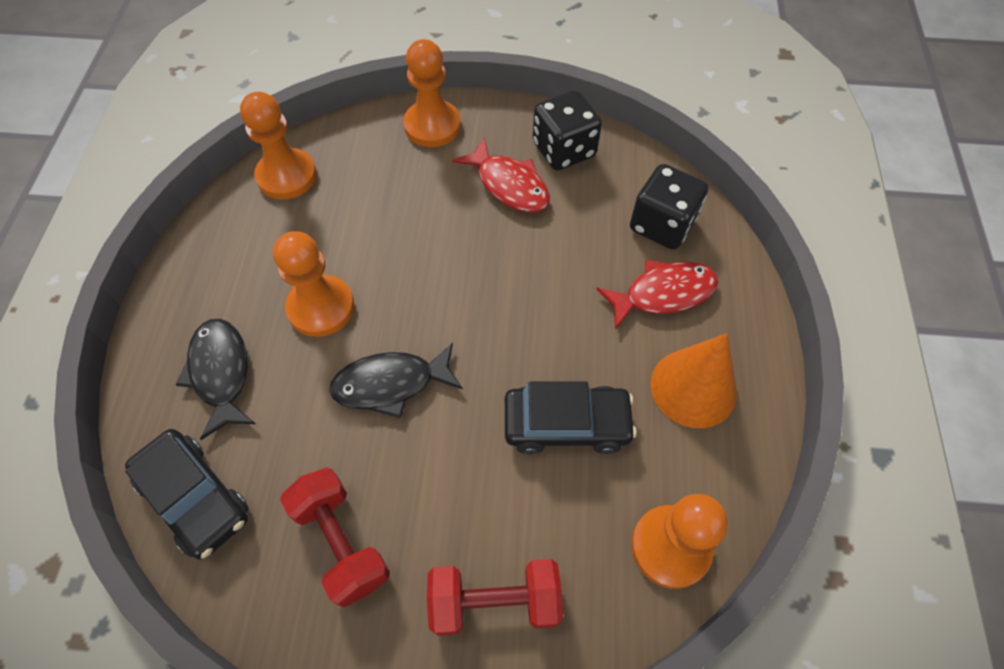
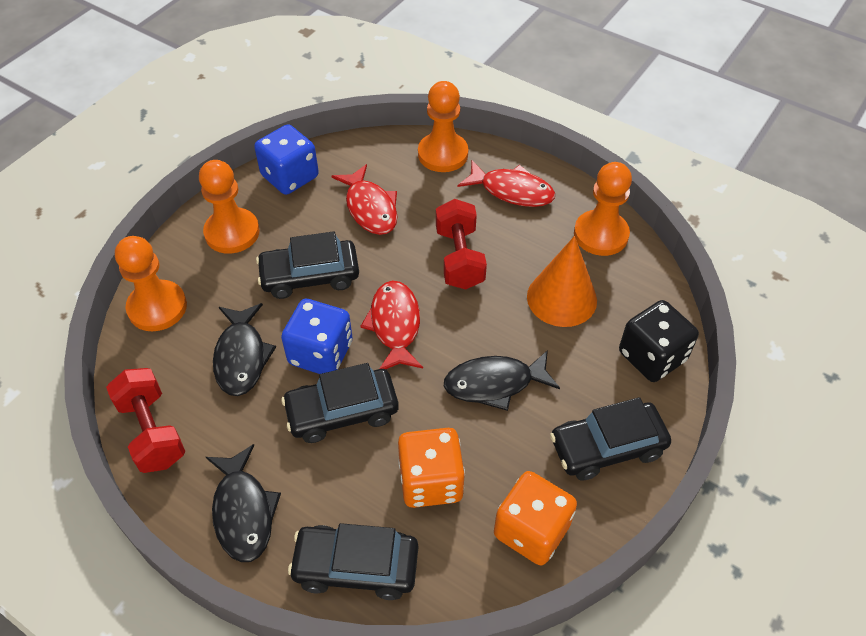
black car: [125,429,249,560] [505,381,637,455] = 2 -> [256,231,359,299] [281,363,399,443] [288,523,418,600] [550,397,671,481] = 4
black dice: [533,90,602,171] [630,164,708,250] = 2 -> [619,300,699,382] = 1
black fish: [176,319,255,440] [329,343,463,418] = 2 -> [206,444,281,562] [213,303,276,396] [444,350,560,411] = 3
blue dice: none = 0 -> [254,124,319,195] [281,299,353,374] = 2
orange dice: none = 0 -> [398,428,465,508] [494,471,577,565] = 2
red fish: [453,138,550,213] [596,260,718,330] = 2 -> [331,164,398,235] [360,281,423,369] [458,161,555,207] = 3

